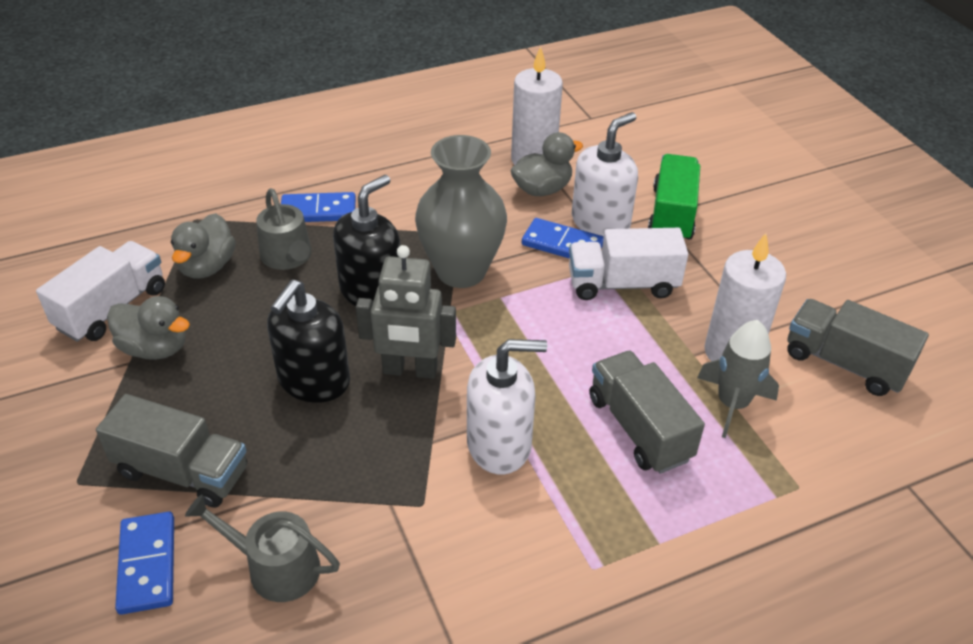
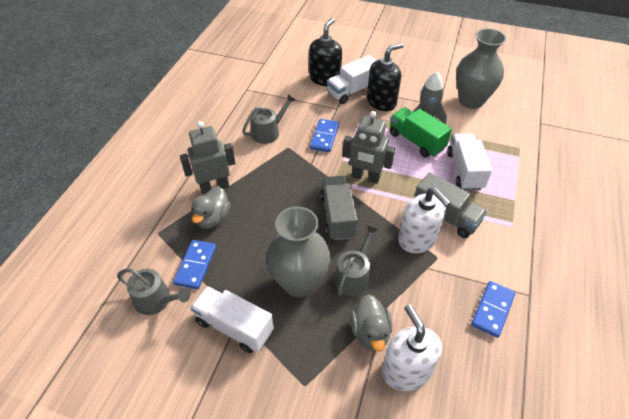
grey duck: [107,296,190,360] [171,213,236,279] [510,132,583,196] = 3 -> [191,186,230,229] [350,295,392,352] = 2
grey robot: [356,245,456,379] = 1 -> [180,121,236,194] [343,111,395,184] = 2
grey truck: [96,394,247,508] [589,351,705,474] [787,299,929,396] = 3 -> [320,176,358,240] [414,172,487,238] = 2
grey vase: [415,135,507,288] = 1 -> [266,207,331,297] [456,28,507,109] = 2
grey watering can: [185,495,340,602] [256,188,312,270] = 2 -> [117,268,190,315] [242,94,295,144] [334,224,378,296] = 3
white candle: [511,46,563,165] [704,233,786,361] = 2 -> none = 0
white truck: [36,241,165,342] [569,228,688,300] = 2 -> [190,286,274,353] [327,55,377,104] [447,133,492,191] = 3

